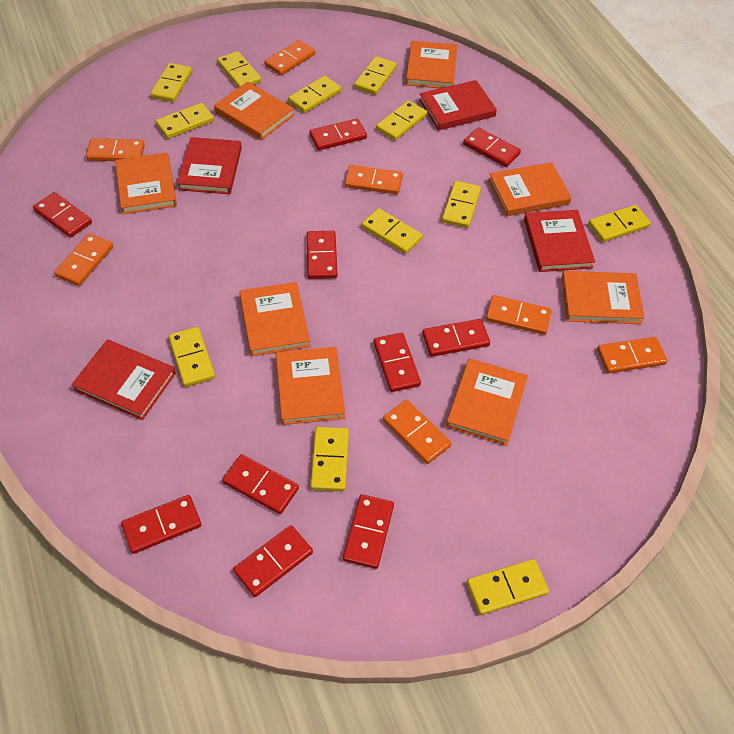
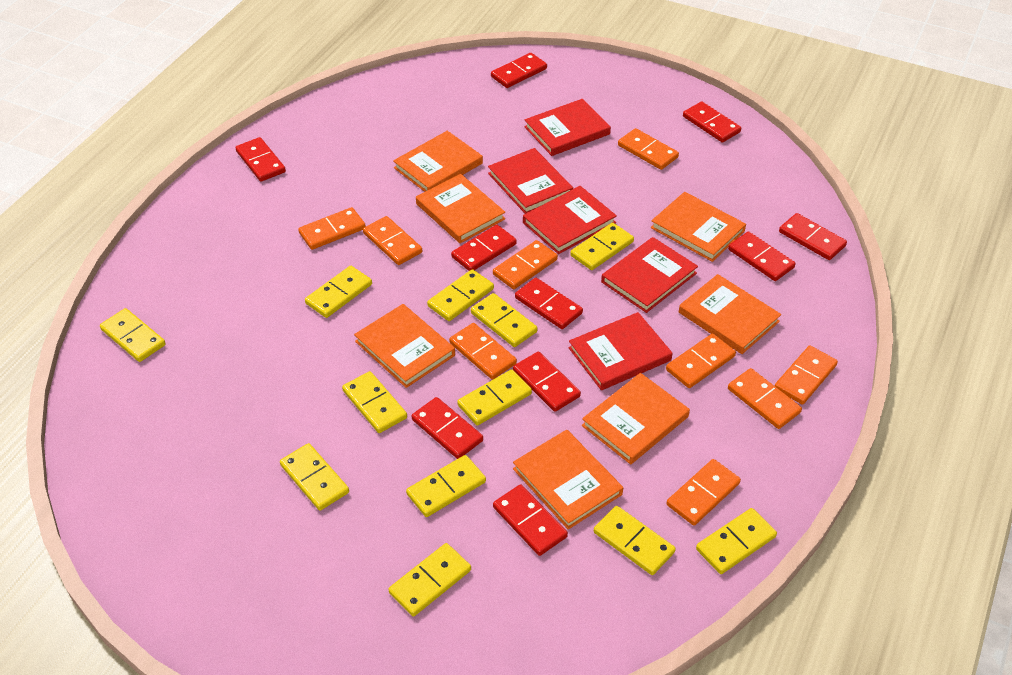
orange book: [115,153,177,214] [214,81,294,140] [239,282,310,356] [276,347,345,425] [406,41,457,88] [446,358,528,446] [488,162,572,216] [561,271,645,324] = 8 -> [354,304,455,388] [393,131,483,192] [416,174,505,243] [513,430,623,530] [582,373,690,464] [651,192,746,262] [679,274,781,354] = 7
orange domino: [54,233,113,286] [86,138,145,161] [264,40,315,75] [345,165,403,195] [383,400,451,464] [486,295,552,335] [597,337,667,373] = 7 -> [298,207,366,250] [363,216,422,265] [449,323,517,380] [493,240,558,289] [618,128,679,170] [666,334,736,388] [667,459,741,526] [728,368,802,429] [775,346,838,405] = 9
red book: [72,339,176,420] [177,137,242,194] [419,80,497,130] [524,210,595,272] = 4 -> [488,148,573,214] [523,186,617,254] [524,99,611,156] [569,312,672,390] [601,237,698,313] = 5

